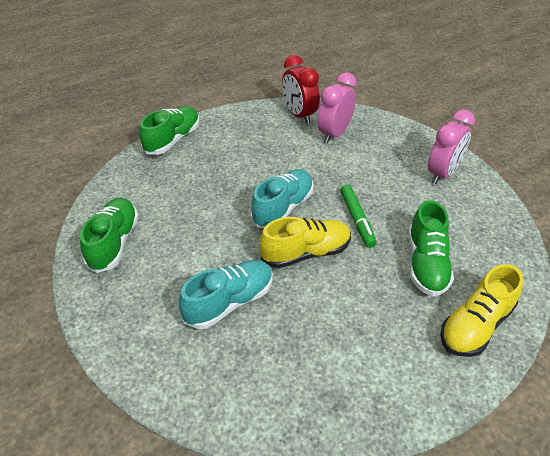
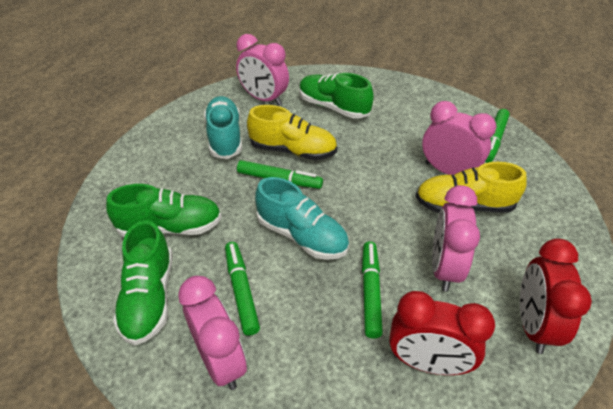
green marker: [340,185,377,248] = 1 -> [225,242,260,336] [237,160,323,189] [362,241,383,339] [485,109,510,163] = 4
pink clock: [317,72,357,144] [428,109,475,184] = 2 -> [178,276,247,390] [236,34,289,106] [422,101,497,175] [432,185,480,292] = 4
red clock: [282,55,320,124] = 1 -> [389,291,495,375] [520,238,592,354] = 2

